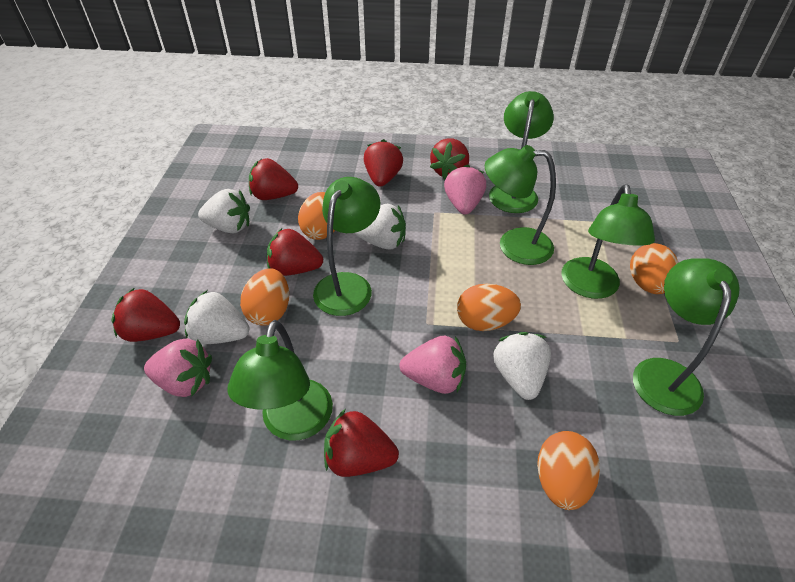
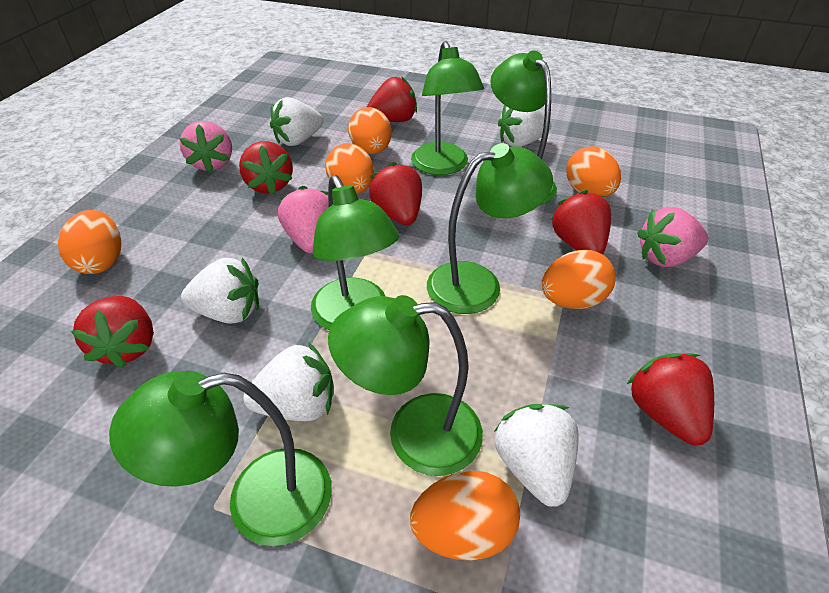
orange egg: [240,268,289,326] [298,192,335,240] [457,284,521,331] [537,431,600,510] [630,243,679,294] = 5 -> [58,210,122,274] [325,143,374,194] [348,107,392,154] [410,470,520,560] [542,250,616,309] [566,146,621,197] = 6
white strawberry: [184,290,249,344] [198,189,250,233] [355,204,406,250] [493,332,551,400] = 4 -> [181,258,259,324] [243,342,334,421] [270,97,323,146] [494,404,579,507] [498,105,551,147] = 5

